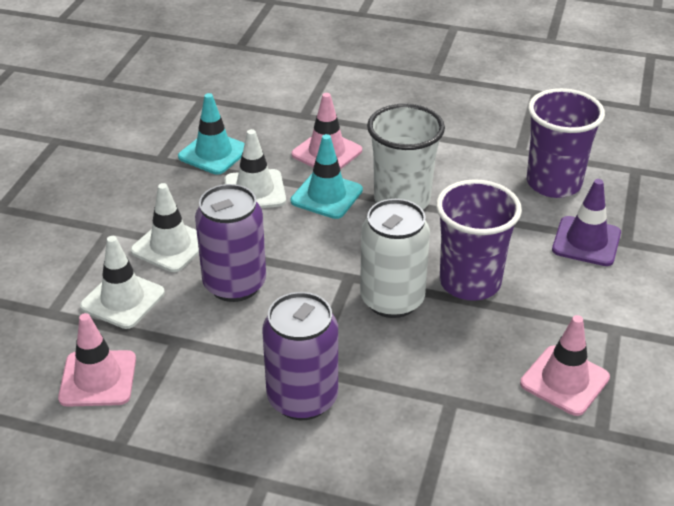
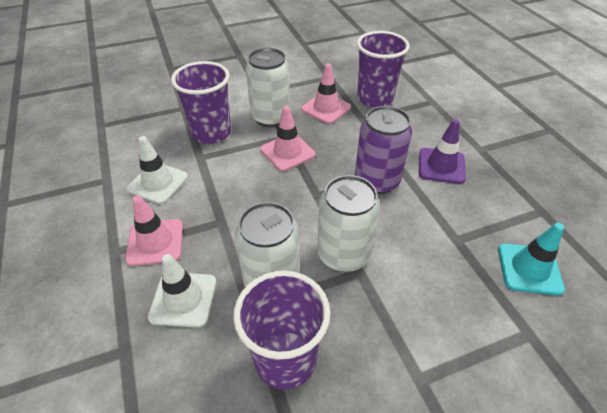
purple can: [195,184,266,302] [262,292,338,420] = 2 -> [355,106,412,194] = 1
purple cup: [436,179,522,301] [527,88,605,198] = 2 -> [171,61,231,144] [233,270,331,390] [357,31,410,108] = 3
turquoise traffic cone: [178,93,245,175] [291,134,363,219] = 2 -> [498,223,565,295] = 1
white can: [360,199,430,318] = 1 -> [235,202,300,287] [246,48,290,127] [317,175,380,272] = 3
white cup: [367,104,445,210] = 1 -> none = 0
white traffic cone: [80,236,165,329] [131,183,199,272] [224,129,286,208] = 3 -> [127,136,188,204] [148,254,216,328] = 2

